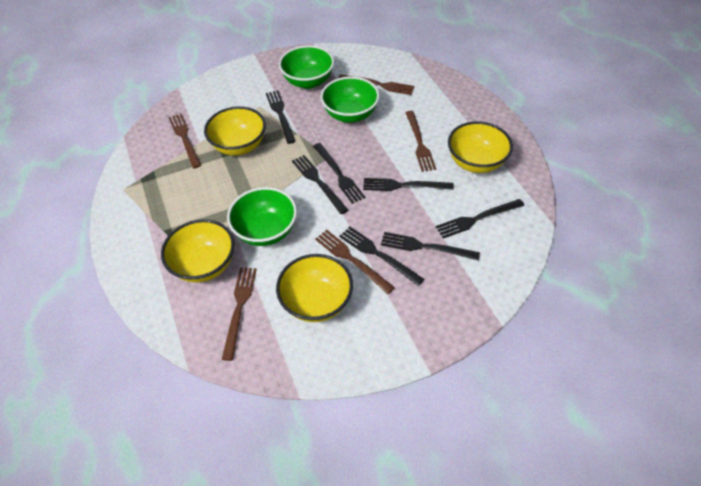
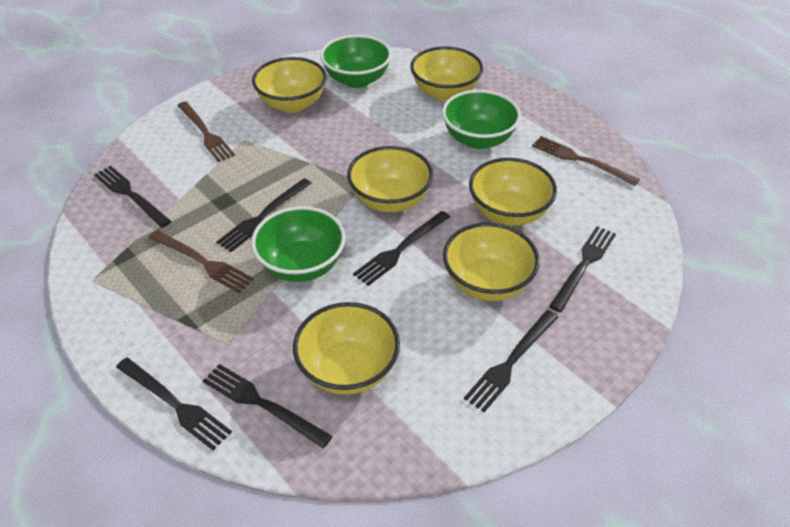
brown fork: [168,113,201,168] [222,267,257,361] [315,230,395,294] [338,74,414,95] [405,111,436,172] = 5 -> [149,230,254,293] [177,102,235,162] [532,136,640,186] = 3
yellow bowl: [161,219,235,283] [204,106,266,156] [276,254,353,322] [448,121,513,173] = 4 -> [252,57,327,113] [293,302,400,395] [347,146,433,212] [410,46,483,101] [443,223,540,301] [469,158,557,226] = 6

